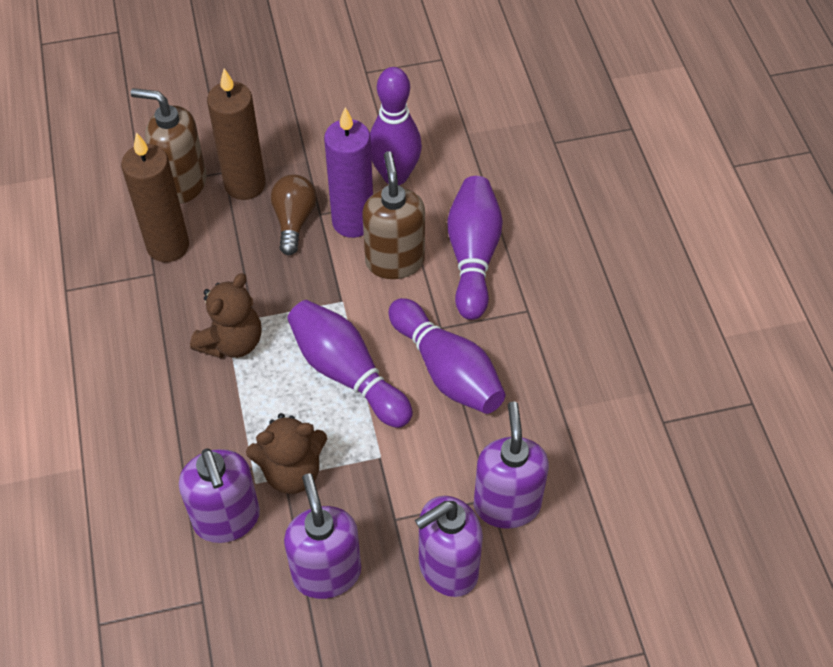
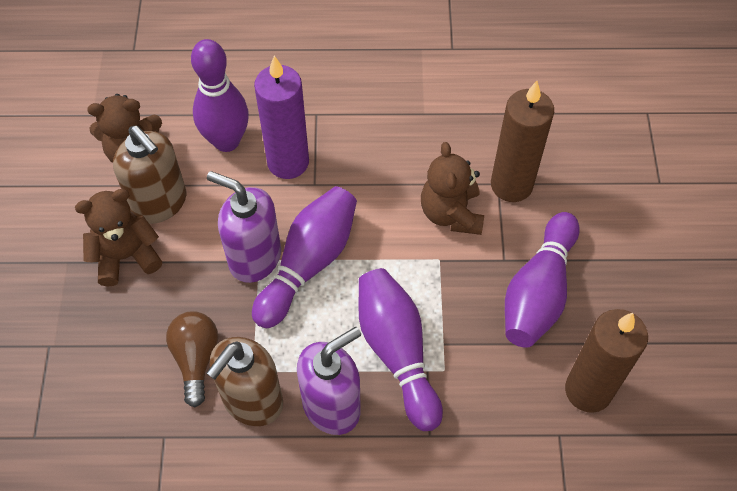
brown teddy bear: [190,273,262,358] [246,413,327,494] = 2 -> [75,189,162,286] [87,94,162,163] [421,142,484,235] = 3
purple soap dispenser: [179,449,260,543] [284,474,361,599] [415,496,483,597] [474,401,549,529] = 4 -> [207,171,281,283] [297,327,361,435] = 2

